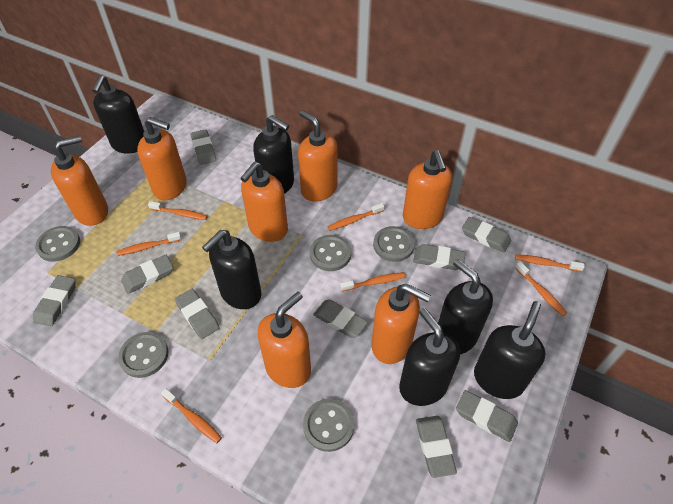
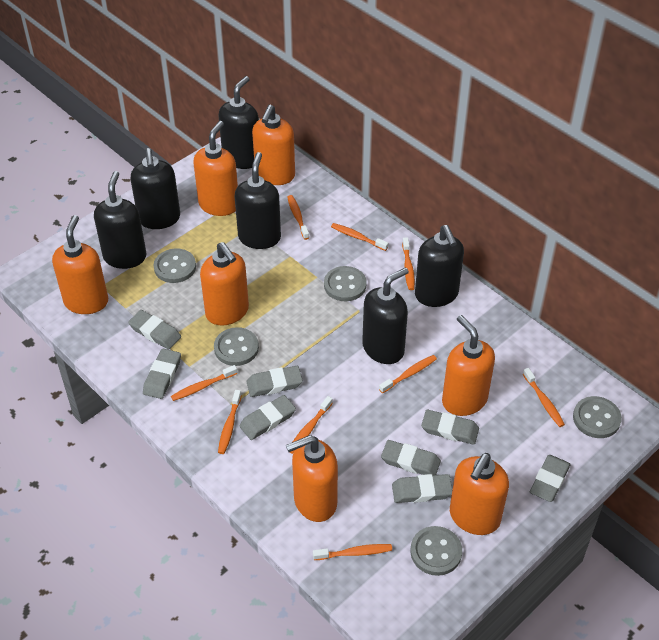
grey eraser: [33,275,75,326] [121,255,173,294] [175,289,220,339] [191,129,216,165] [313,299,368,338] [413,244,465,270] [416,416,457,478] [456,390,518,442] [462,217,511,253] = 9 -> [128,310,181,349] [143,349,181,399] [239,395,296,440] [247,366,303,397] [381,440,441,475] [392,474,452,503] [421,410,479,445] [530,455,570,502] = 8
orange toothbrush: [116,232,181,256] [148,201,208,220] [161,388,222,443] [328,203,384,231] [340,272,406,292] [515,254,585,272] [515,262,567,316] = 7 -> [171,365,237,401] [218,390,242,454] [287,195,309,240] [290,396,333,454] [313,544,392,560] [331,223,388,251] [379,355,437,393] [402,237,415,290] [523,368,565,427] = 9

